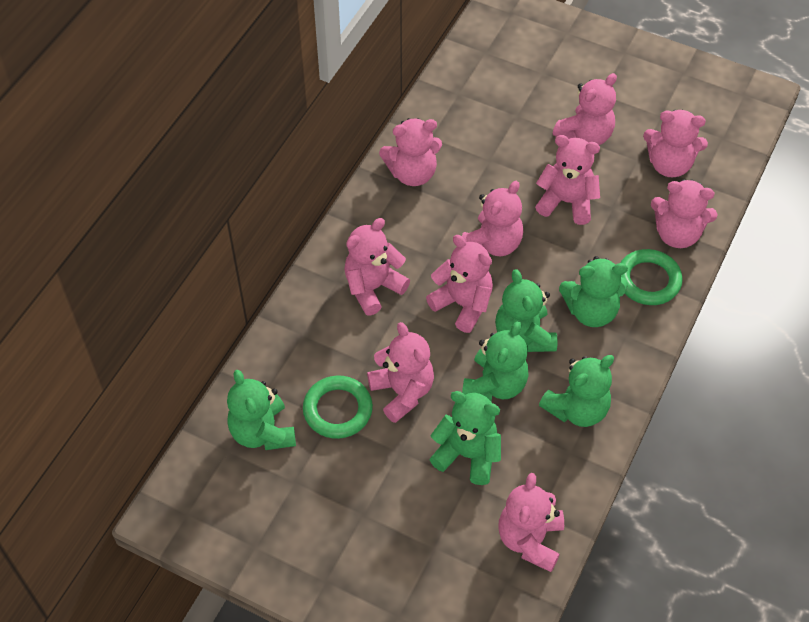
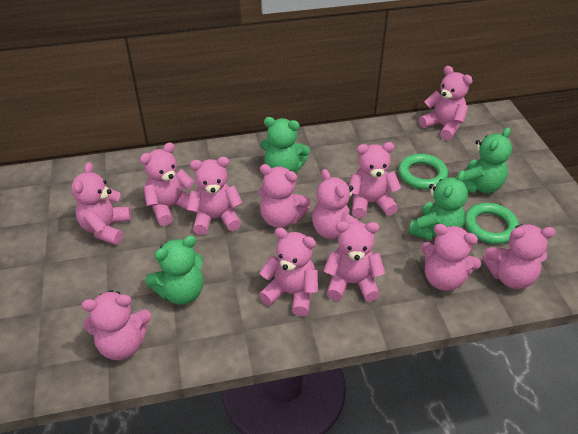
green teddy bear: [227,370,296,450] [429,391,501,485] [462,321,529,402] [495,269,557,352] [539,355,614,427] [559,256,628,327] = 6 -> [145,235,203,305] [260,117,310,173] [408,170,468,240] [457,127,512,194] = 4
pink teddy bear: [344,218,410,316] [367,322,434,423] [379,118,442,186] [426,235,493,333] [462,181,523,256] [498,473,564,572] [535,135,600,225] [553,73,617,145] [643,110,708,177] [651,179,718,248] = 10 -> [71,162,131,245] [81,290,151,360] [140,142,195,226] [187,157,242,235] [258,164,310,228] [259,228,318,316] [312,169,360,239] [323,221,385,302] [349,142,401,218] [419,66,473,140] [421,224,481,291] [482,224,555,289] = 12

